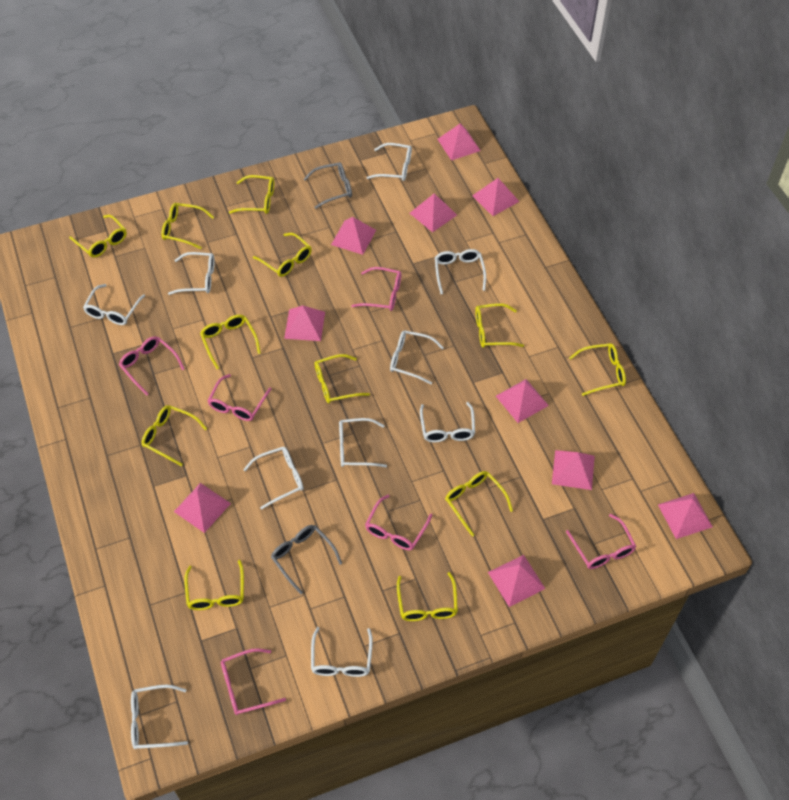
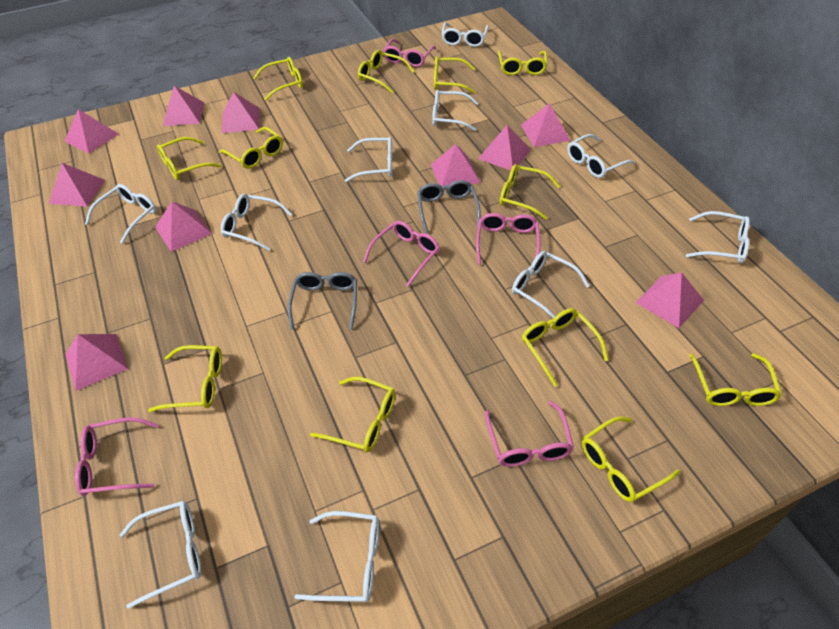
pink glasses: [119,336,185,396] [208,374,271,421] [221,648,286,715] [351,267,401,311] [365,495,432,550] [566,514,636,569] = 6 -> [75,417,159,496] [363,221,440,287] [383,39,436,67] [476,213,540,265] [485,401,574,467] = 5

